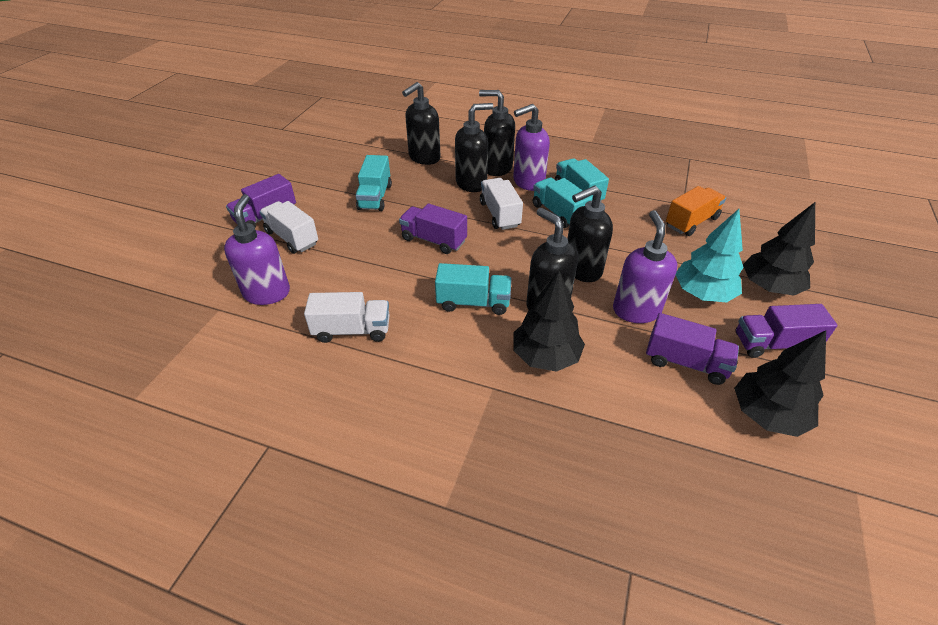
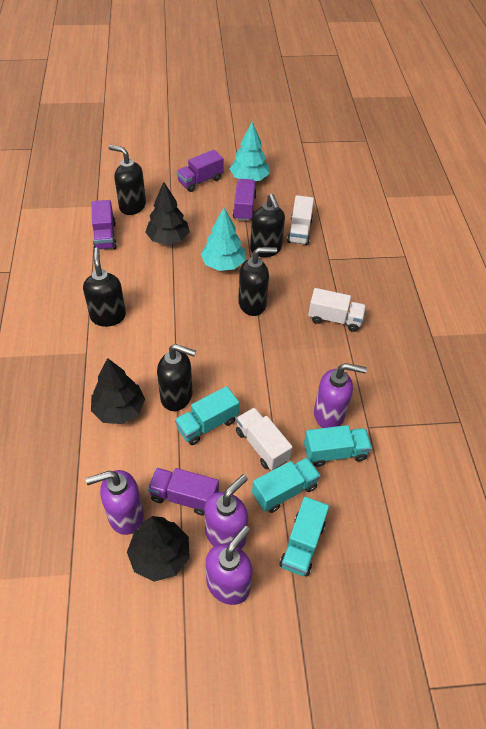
orange truck: [666,186,726,236] = 1 -> none = 0
purple soap dispenser: [224,194,290,305] [513,104,550,191] [613,210,677,323] = 3 -> [86,470,144,535] [204,474,248,549] [206,526,253,605] [314,363,367,428] = 4
turquoise tree: [676,209,743,302] = 1 -> [201,208,245,271] [230,122,269,181] = 2

